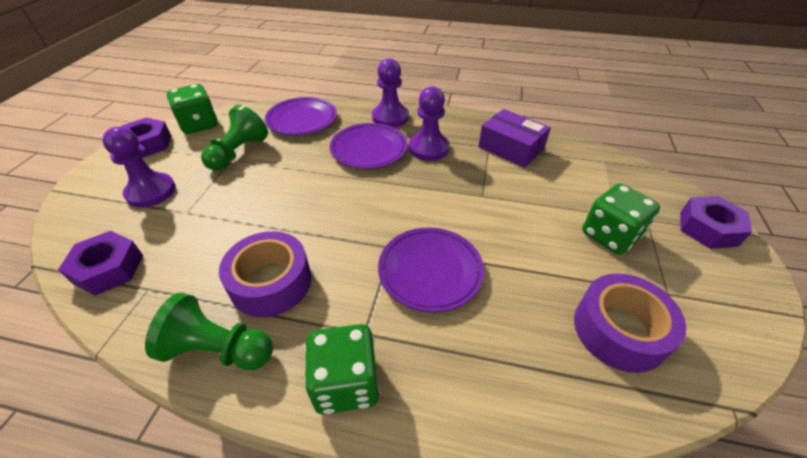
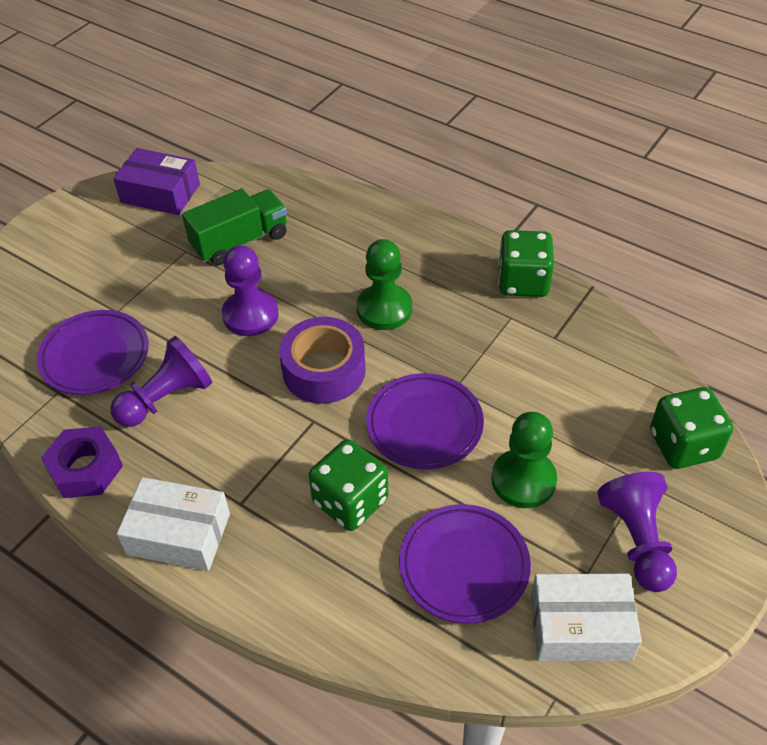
green truck: none = 0 -> [182,189,287,265] = 1
purple nut: [58,231,143,296] [121,118,171,157] [680,196,752,249] = 3 -> [41,427,123,498] = 1
purple tape: [219,231,311,317] [574,273,686,373] = 2 -> [279,317,366,404] = 1
white box: none = 0 -> [117,477,230,571] [531,574,642,661] = 2

